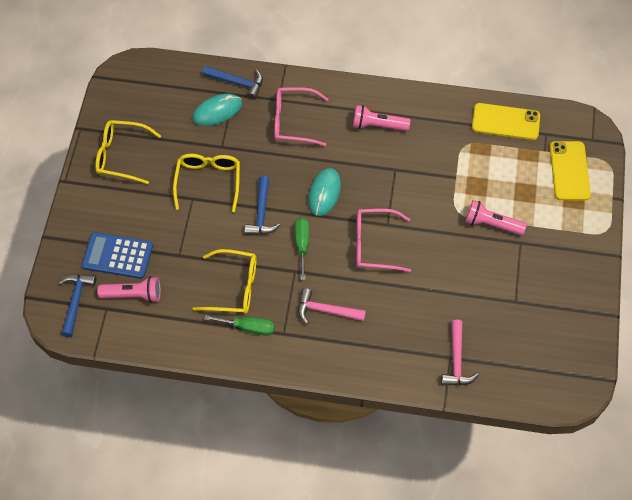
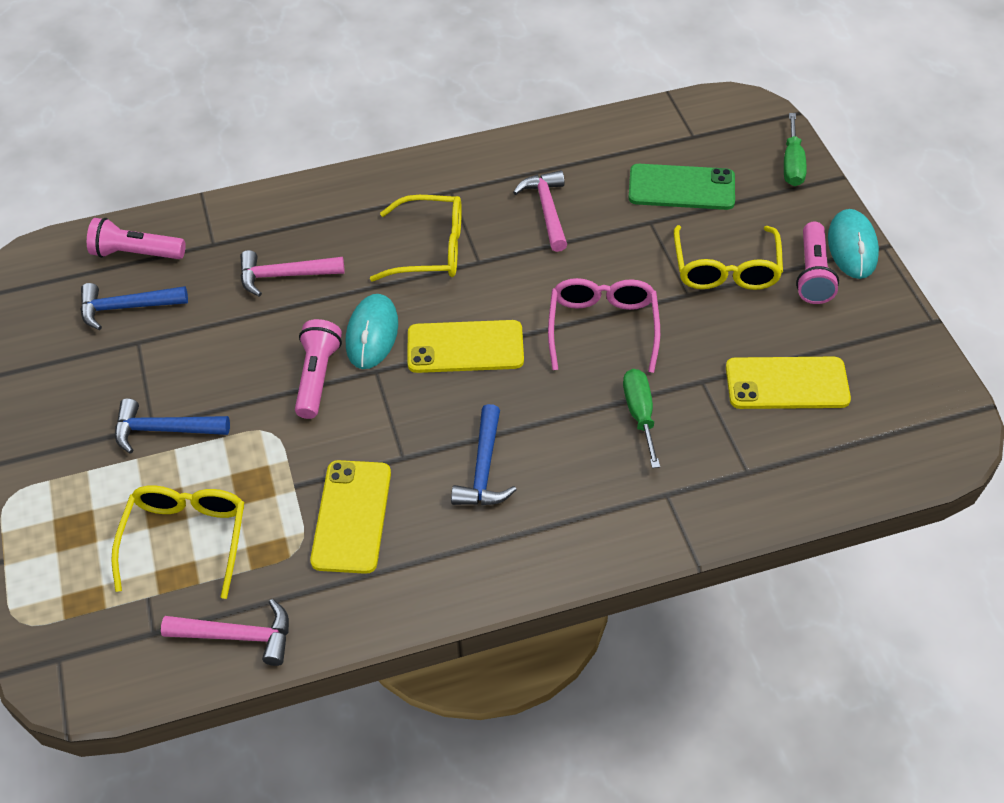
blue calculator: [82,232,153,279] = 1 -> none = 0
green phone: none = 0 -> [629,164,735,210] = 1
pink glasses: [274,87,328,146] [356,209,411,272] = 2 -> [548,278,660,373] = 1
pink hammer: [298,288,366,324] [441,320,479,386] = 2 -> [161,599,289,666] [240,250,345,297] [513,170,567,252] = 3
yellow phone: [472,103,540,140] [550,141,591,200] = 2 -> [310,460,391,574] [407,320,524,373] [726,357,851,409] = 3

